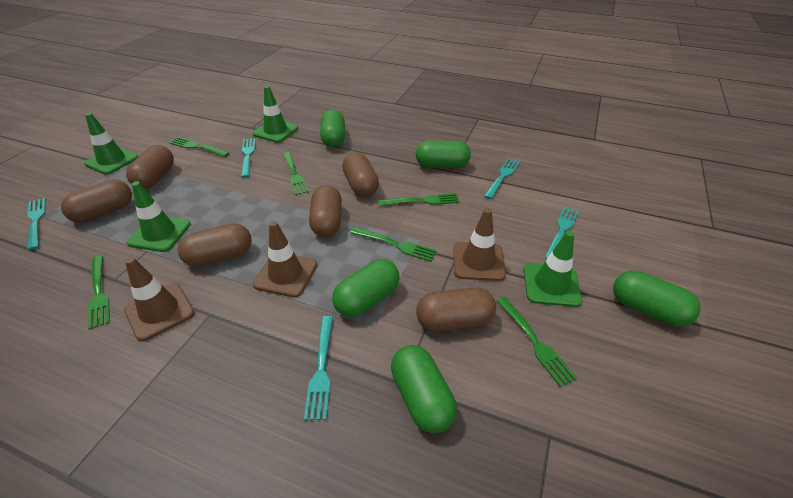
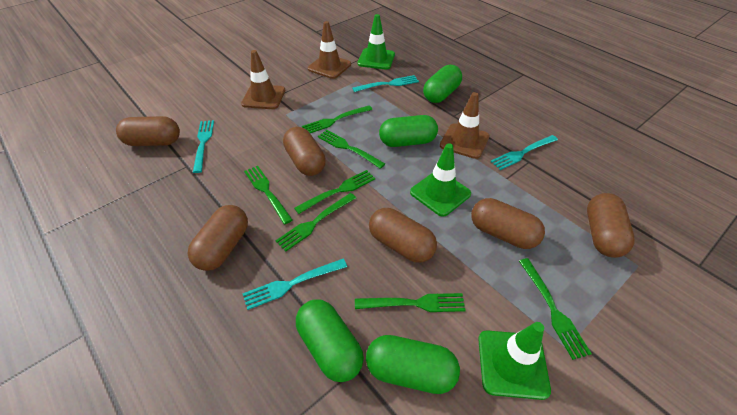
green capsule: [320,109,345,147] [332,259,399,317] [391,345,457,433] [416,141,471,168] [613,271,701,326] = 5 -> [296,300,364,382] [366,335,460,394] [379,115,438,147] [423,65,462,103] = 4
green fork: [88,256,110,330] [169,137,229,157] [283,152,309,195] [351,227,437,262] [378,193,459,206] [496,296,577,387] = 6 -> [244,166,293,224] [275,193,356,251] [294,170,375,214] [302,105,373,133] [318,130,385,169] [355,293,466,312] [519,258,592,360] = 7
green traffic cone: [84,113,139,175] [127,181,191,252] [253,86,298,143] [524,231,583,307] = 4 -> [357,14,395,69] [410,143,471,217] [478,322,551,400] = 3
turquoise fork: [27,198,46,250] [241,138,256,178] [304,316,333,420] [484,158,520,199] [544,207,579,259] = 5 -> [193,120,214,173] [242,259,347,310] [352,75,419,92] [491,135,558,170] = 4

